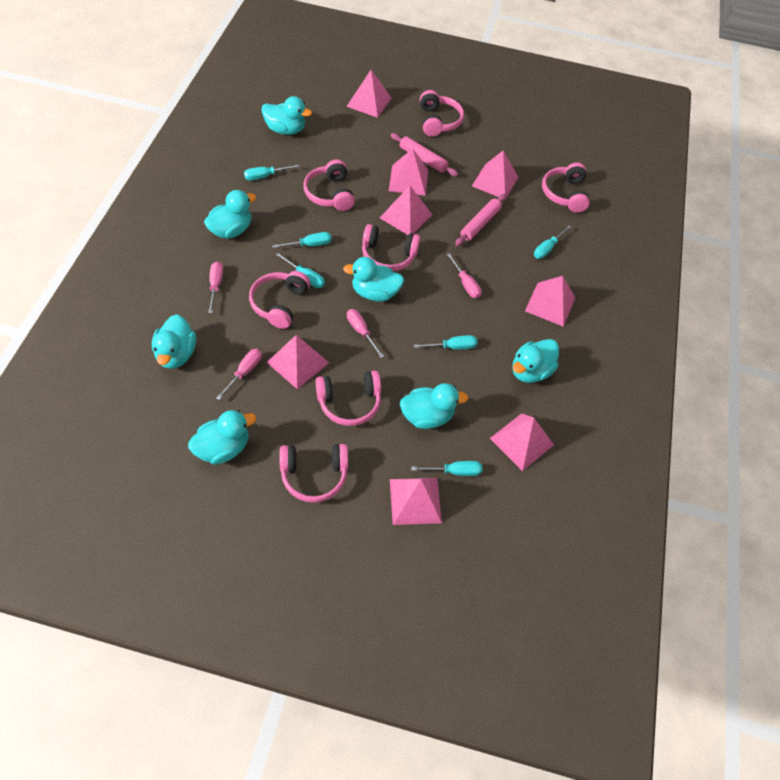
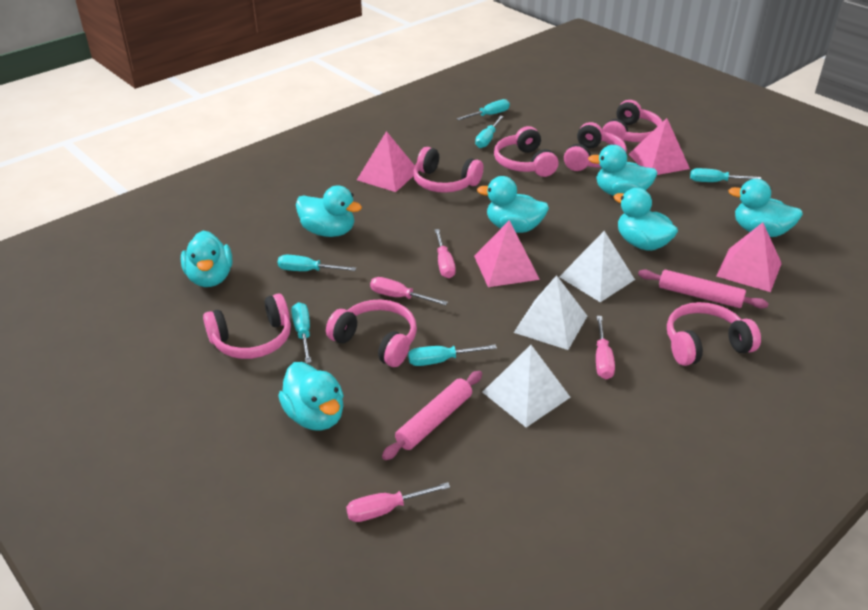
pink pyramid: [267,335,329,389] [346,70,391,118] [380,186,432,235] [389,148,428,196] [390,478,442,525] [472,151,518,200] [490,413,554,471] [525,276,576,327] = 8 -> [357,131,419,192] [474,220,540,287] [628,118,690,175] [716,222,782,292] = 4
white pyramid: none = 0 -> [482,345,571,427] [514,275,587,350] [559,231,635,302] = 3

